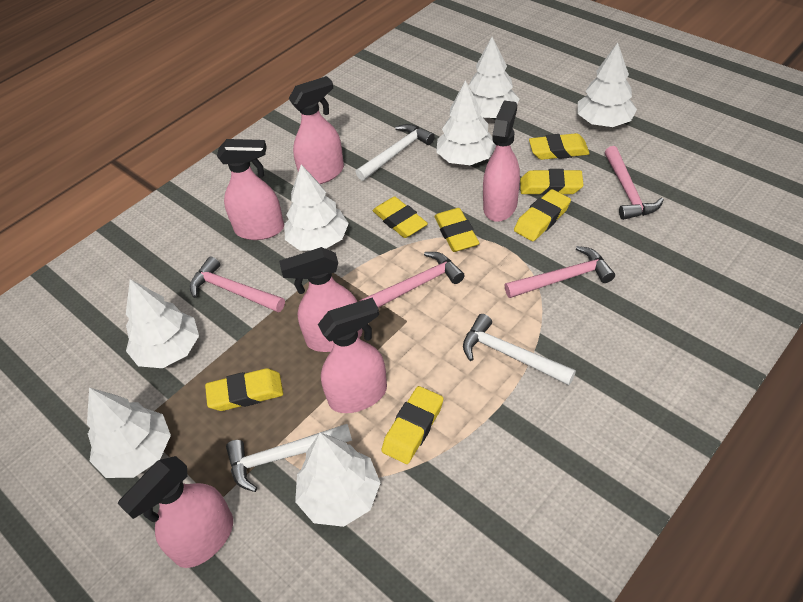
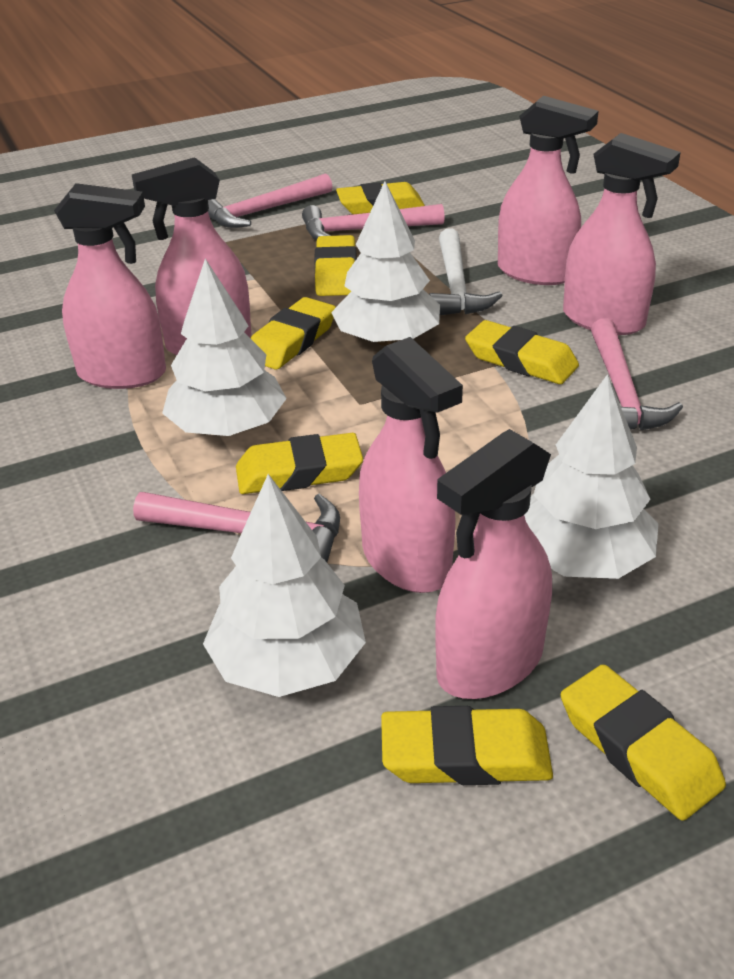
white hammer: [226,424,352,492] [356,124,435,181] [463,314,576,385] = 3 -> [429,228,503,315] = 1
white tree: [87,388,171,478] [126,279,199,368] [285,165,349,251] [295,433,381,527] [436,81,496,165] [469,37,519,118] [578,43,637,127] = 7 -> [162,259,287,436] [203,474,366,697] [331,181,440,346] [524,374,659,579] = 4

